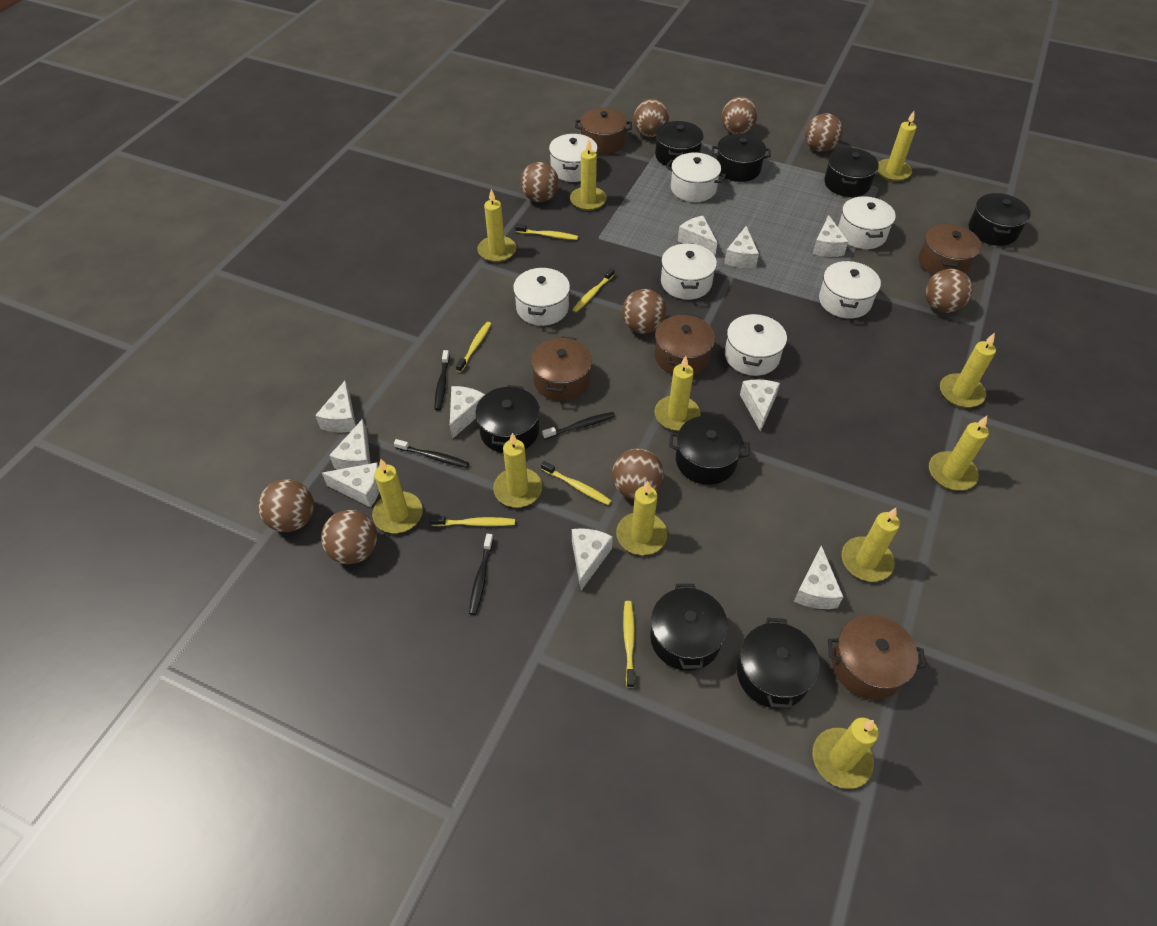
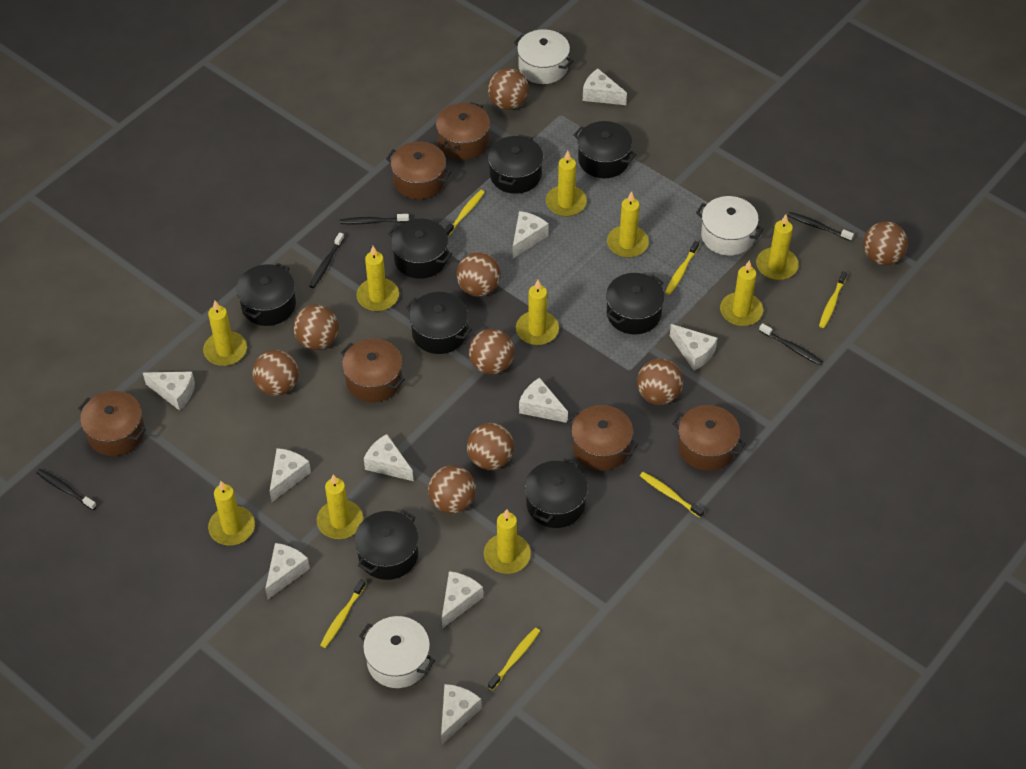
black toothbrush: [394,439,469,468] [435,350,450,411] [469,534,493,615] [542,412,615,439] = 4 -> [36,469,97,510] [309,232,344,288] [340,214,409,225] [759,323,823,365] [788,212,854,241] = 5
brown pot: [531,336,592,401] [575,108,632,154] [655,314,715,375] [828,615,926,700] [919,224,981,275] = 5 -> [78,391,146,456] [341,339,405,402] [386,141,451,199] [436,102,490,160] [567,405,638,471] [672,405,746,471] = 6
white pot: [513,267,570,326] [549,134,597,182] [661,243,717,300] [666,152,726,202] [725,313,787,376] [819,260,881,319] [838,196,896,249] = 7 -> [359,616,435,688] [514,29,573,84] [696,196,764,256] = 3
yellow candle: [372,459,423,533] [477,189,516,262] [493,433,542,507] [570,139,607,211] [616,481,667,555] [655,356,701,431] [813,718,879,789] [842,508,900,582] [877,111,917,182] [929,416,989,490] [940,333,996,408] = 11 -> [203,301,247,366] [208,481,255,546] [317,475,363,539] [356,246,399,311] [484,509,531,574] [516,280,559,345] [546,151,587,216] [607,191,649,258] [720,260,763,326] [756,215,799,280] = 10

